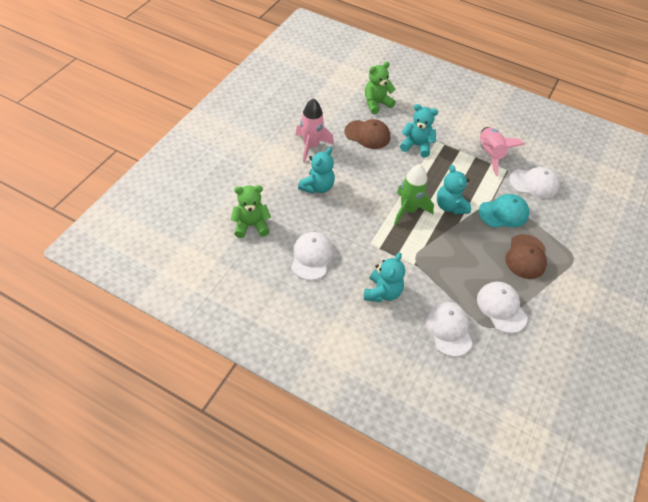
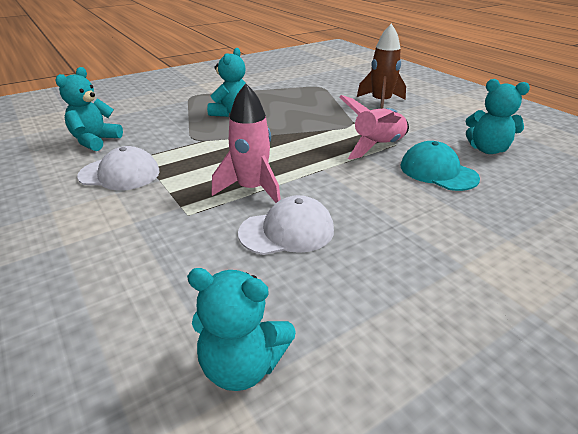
brown cap: [344,119,390,149] [506,234,547,279] = 2 -> none = 0
brown rocket: none = 0 -> [357,24,406,109] = 1
green rocket: [394,164,434,226] = 1 -> none = 0
green teddy bear: [231,185,271,238] [365,62,396,114] = 2 -> none = 0
white cap: [291,232,334,280] [425,302,473,357] [477,282,527,333] [509,167,560,199] = 4 -> [77,146,160,190] [238,195,334,255] = 2

